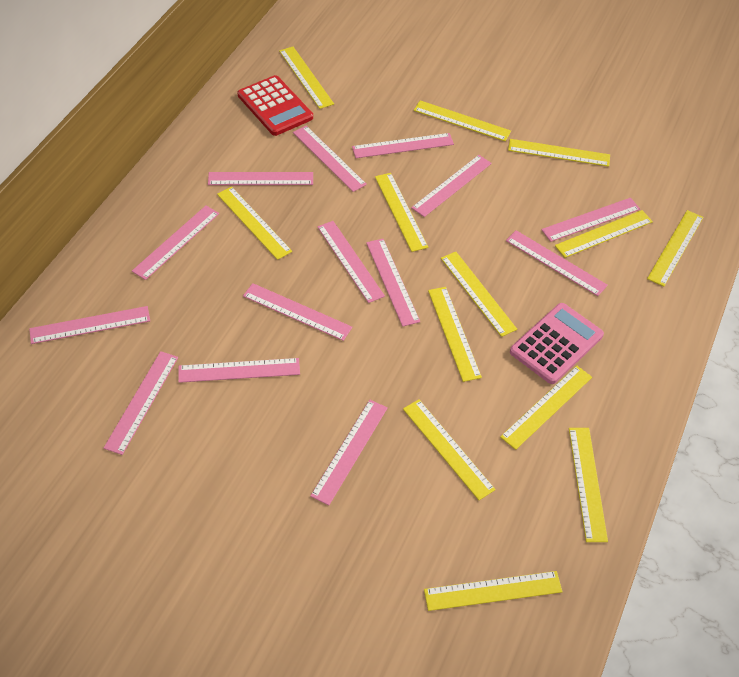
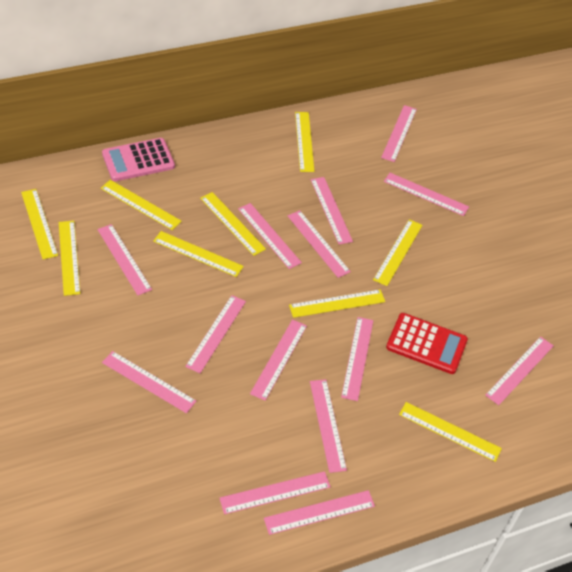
yellow ruler: [217,187,292,260] [279,47,334,109] [375,173,428,252] [403,399,496,500] [414,100,511,141] [424,571,563,611] [428,287,482,382] [441,252,517,337] [500,366,592,450] [508,139,610,167] [555,210,653,258] [569,428,608,542] [647,210,703,287] = 13 -> [21,189,58,259] [59,221,80,296] [101,180,182,230] [153,231,244,277] [200,192,266,256] [289,289,385,318] [295,112,315,172] [373,219,423,286] [399,402,502,462] = 9

